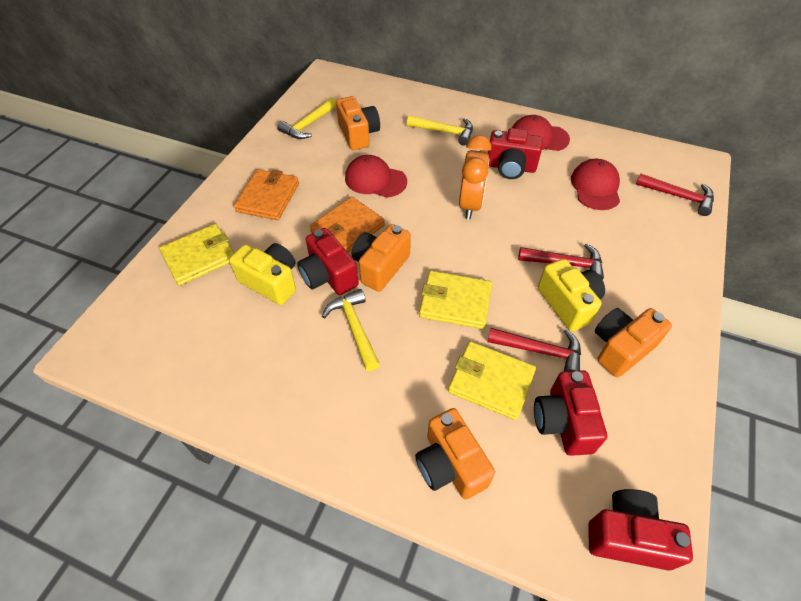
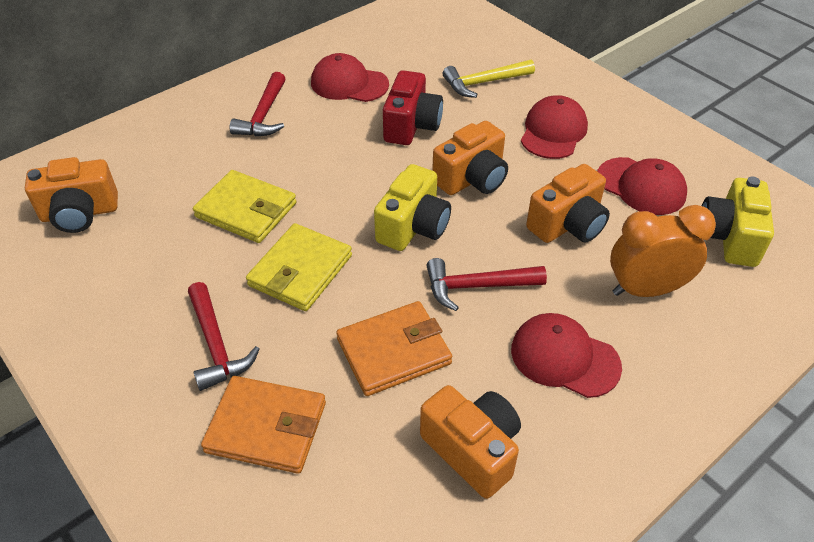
red camera: [297,228,359,295] [488,128,543,179] [534,370,607,456] [588,489,693,571] = 4 -> [383,70,443,145] = 1
red cap: [345,155,407,198] [512,115,570,151] [571,159,620,210] = 3 -> [311,53,389,102] [511,313,622,398] [521,95,588,159] [597,157,687,215] = 4
yellow hammer: [277,98,336,139] [322,289,380,371] [407,115,473,146] = 3 -> [443,59,535,98] = 1
yellow wallet: [159,224,234,286] [419,271,492,329] [448,341,536,420] = 3 -> [193,170,296,243] [246,223,352,311] = 2

